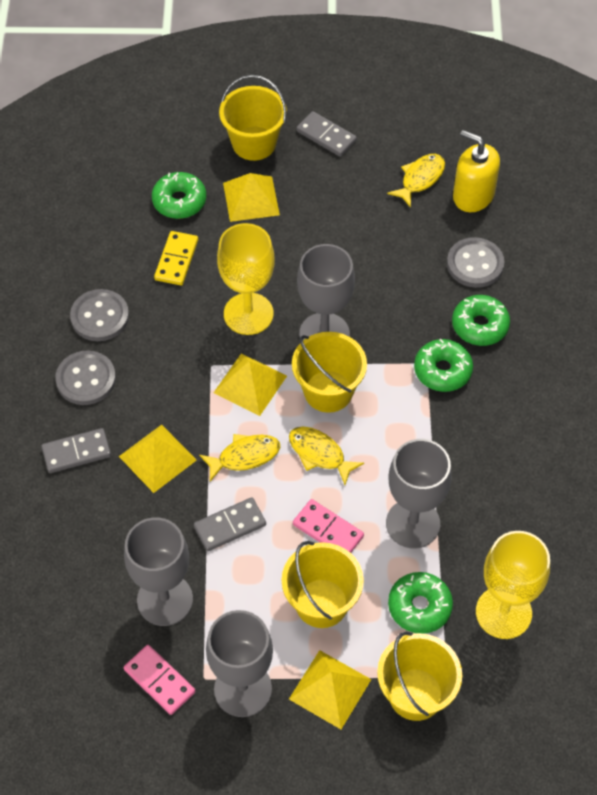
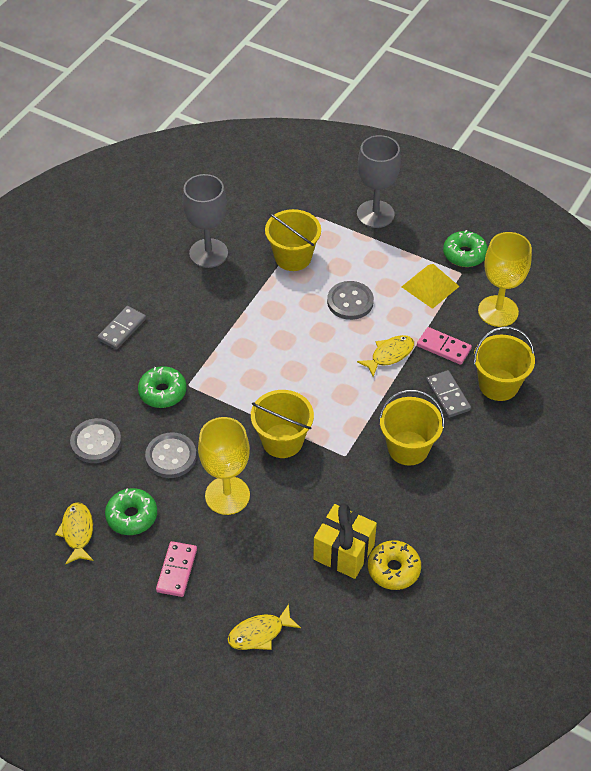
green donut: [152,172,206,219] [388,572,453,634] [414,339,473,392] [452,295,510,346] = 4 -> [105,488,157,535] [138,366,187,408] [443,230,488,267] = 3
grey domino: [41,428,111,473] [194,497,266,551] [296,111,357,157] = 3 -> [97,306,146,350] [426,370,471,418] = 2
grey goblet: [124,517,193,626] [206,610,273,717] [297,244,355,340] [386,439,452,549] = 4 -> [183,174,228,268] [357,135,401,228] = 2
yellow domino: [154,231,198,285] = 1 -> none = 0
yellow donut: none = 0 -> [368,540,421,590] = 1
yellow gift: none = 0 -> [313,504,377,579] = 1
yellow pyramid: [119,425,197,493] [214,353,287,416] [223,173,280,222] [289,650,372,729] = 4 -> [401,264,460,309] = 1
yellow soap dispenser: [453,130,500,212] = 1 -> none = 0

